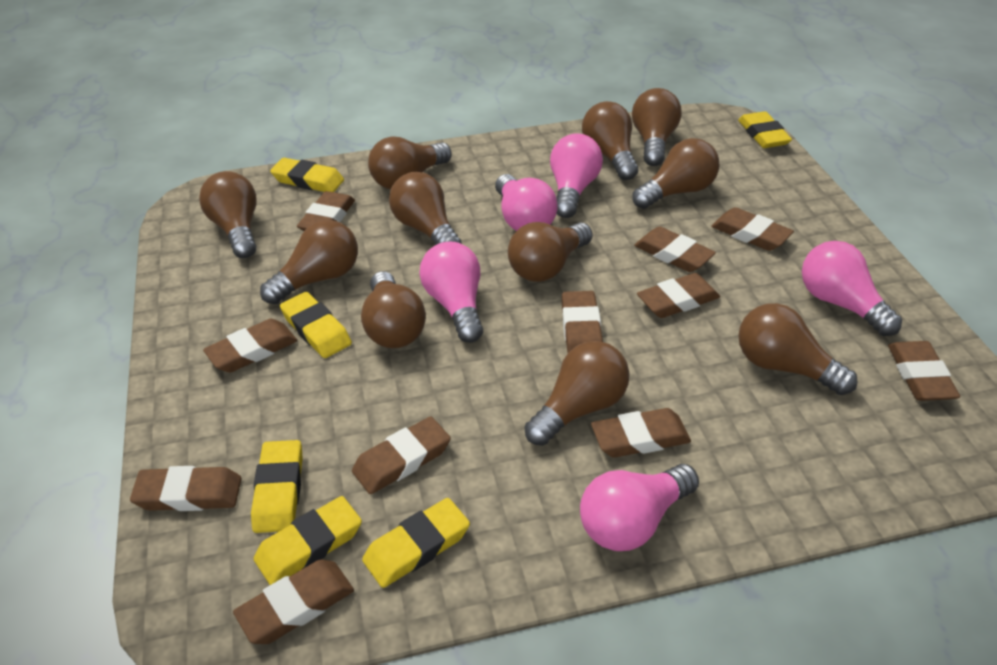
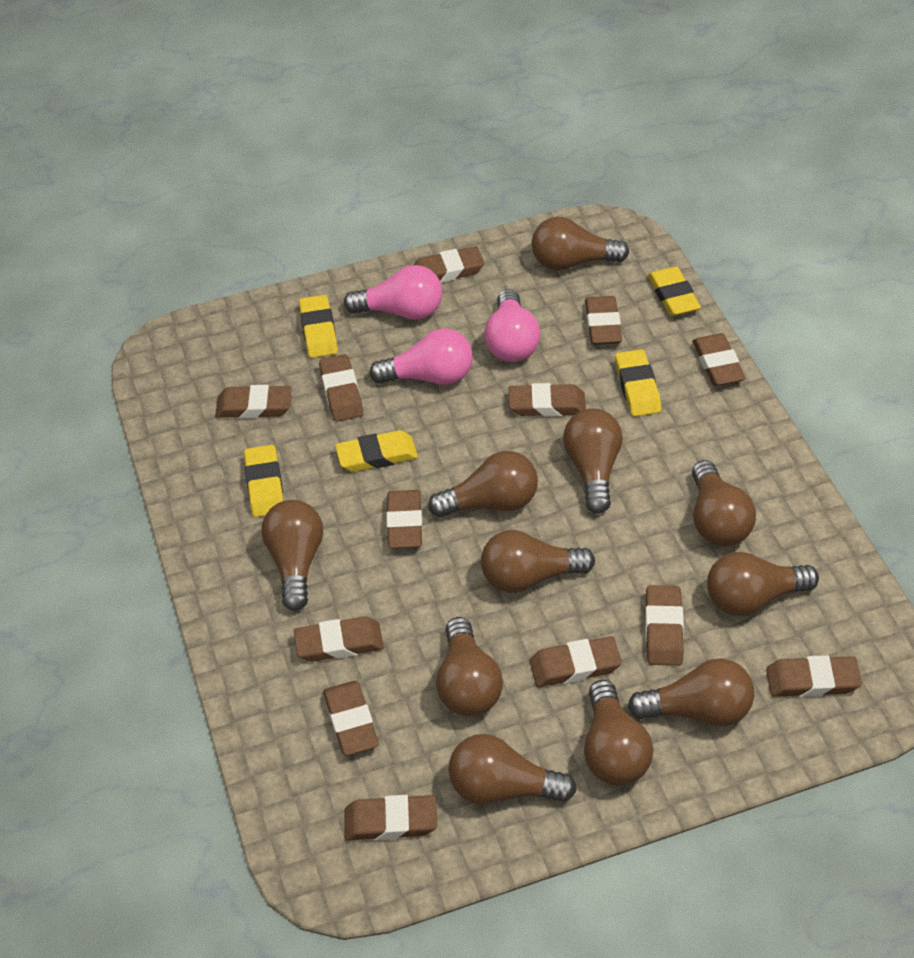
brown eraser: [130,466,242,511] [203,319,297,373] [233,560,354,644] [297,191,355,231] [352,417,451,494] [562,291,603,353] [591,408,691,458] [634,226,716,272] [637,273,720,318] [711,207,794,251] [888,341,960,401] = 11 -> [215,385,292,418] [294,616,384,662] [319,354,363,422] [323,681,379,756] [344,795,437,841] [386,490,422,548] [413,246,484,283] [509,383,586,417] [530,636,622,687] [585,296,622,345] [645,585,684,666] [693,333,746,386] [766,655,862,697] = 13
pink light bulb: [419,242,483,343] [495,174,558,231] [550,133,603,218] [580,464,699,551] [802,241,902,336] = 5 -> [344,265,443,320] [369,328,473,385] [484,289,540,362] = 3
yellow eraser: [251,440,303,533] [254,496,362,585] [270,158,344,192] [280,292,352,358] [362,498,470,588] [738,111,792,148] = 6 -> [244,445,284,517] [299,295,338,358] [335,430,418,472] [615,349,662,417] [648,266,701,316] = 5

